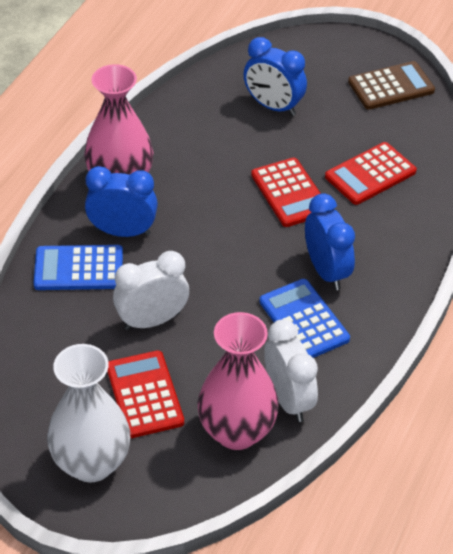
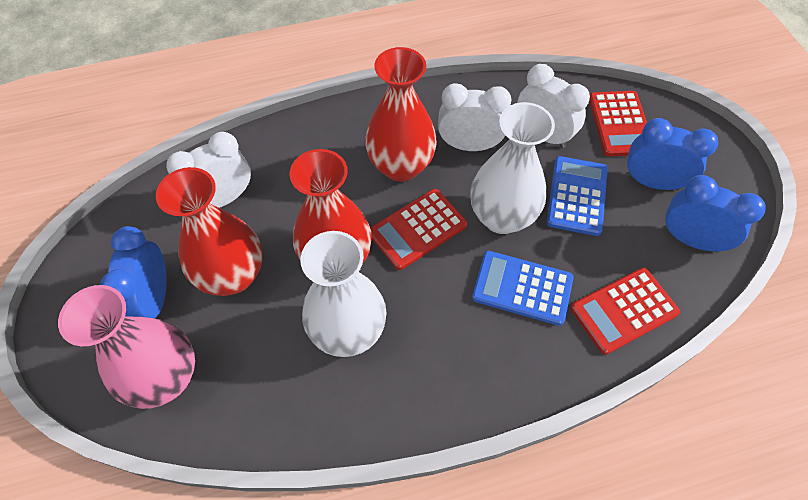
brown calculator: [348,61,435,110] = 1 -> none = 0
pink vase: [84,64,153,175] [197,312,279,450] = 2 -> [58,285,195,409] = 1
red vase: none = 0 -> [156,167,263,296] [290,149,372,263] [365,47,437,182] = 3
white clock: [113,251,189,330] [264,319,318,422] = 2 -> [166,132,251,208] [438,83,512,151] [517,64,590,148] = 3
white vase: [47,344,130,483] = 1 -> [300,231,386,357] [470,102,555,234] = 2

